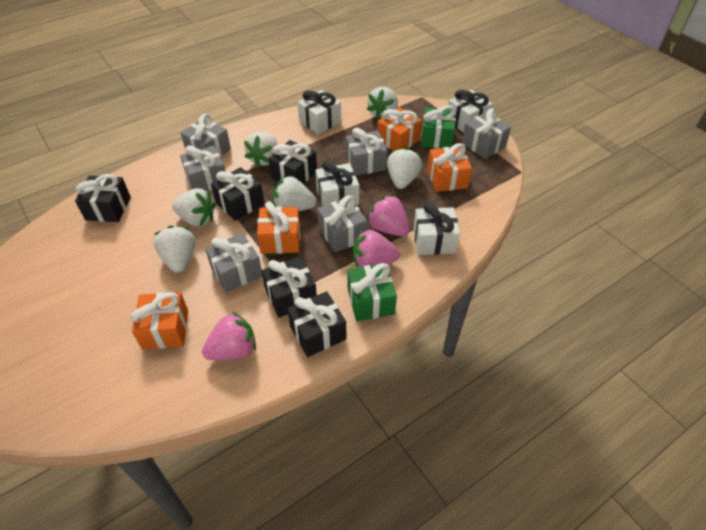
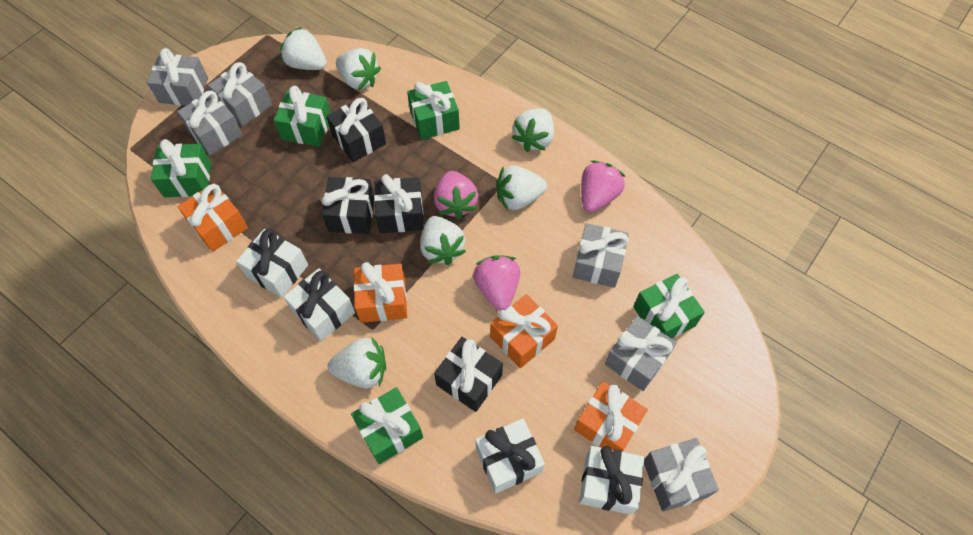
black gift: [75,174,131,222] [211,167,264,221] [261,257,317,317] [268,140,317,184] [287,291,347,357] = 5 -> [321,177,374,234] [326,98,386,162] [374,174,424,233] [434,337,503,412] = 4
green gift: [347,263,397,321] [421,105,457,148] = 2 -> [151,139,211,197] [273,86,331,147] [351,387,423,464] [407,81,460,140] [633,274,705,339] = 5

